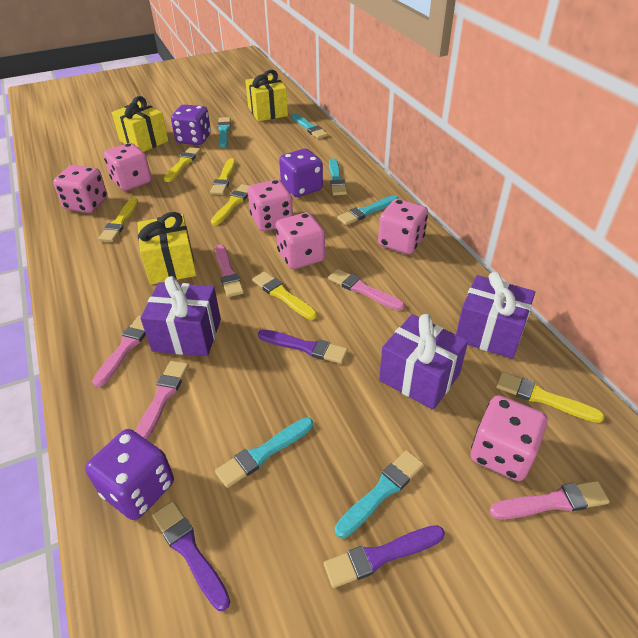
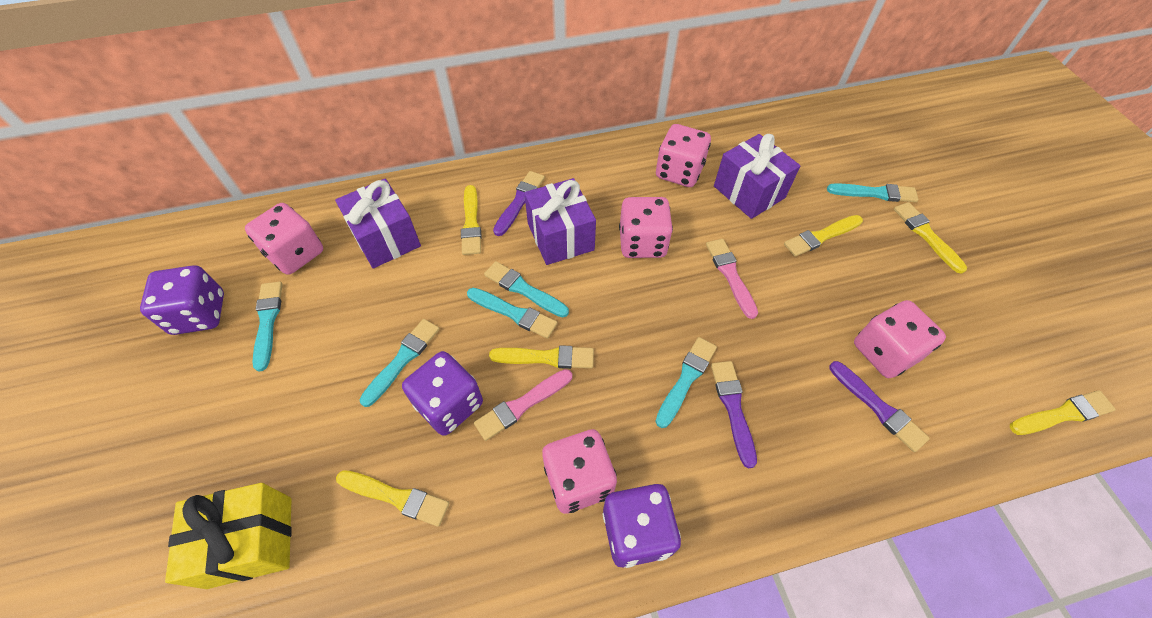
pink brush: [92,316,146,387] [135,361,189,440] [215,245,244,297] [328,269,405,311] [489,480,610,519] = 5 -> [474,369,572,441] [706,239,758,319] = 2
pink dice: [53,165,108,213] [104,143,152,191] [248,179,293,231] [275,212,325,269] [378,199,428,255] [471,395,548,481] = 6 -> [245,203,323,275] [542,429,617,514] [619,197,673,258] [656,124,711,187] [854,300,946,378] = 5
yellow gift: [112,96,168,152] [137,212,196,285] [245,70,288,122] = 3 -> [165,483,292,589] = 1

